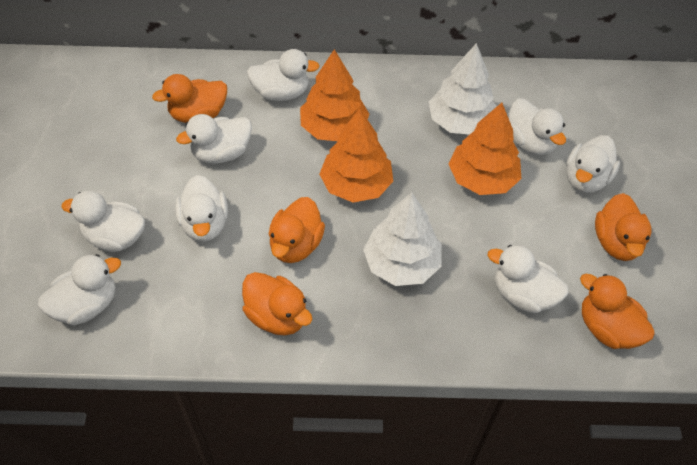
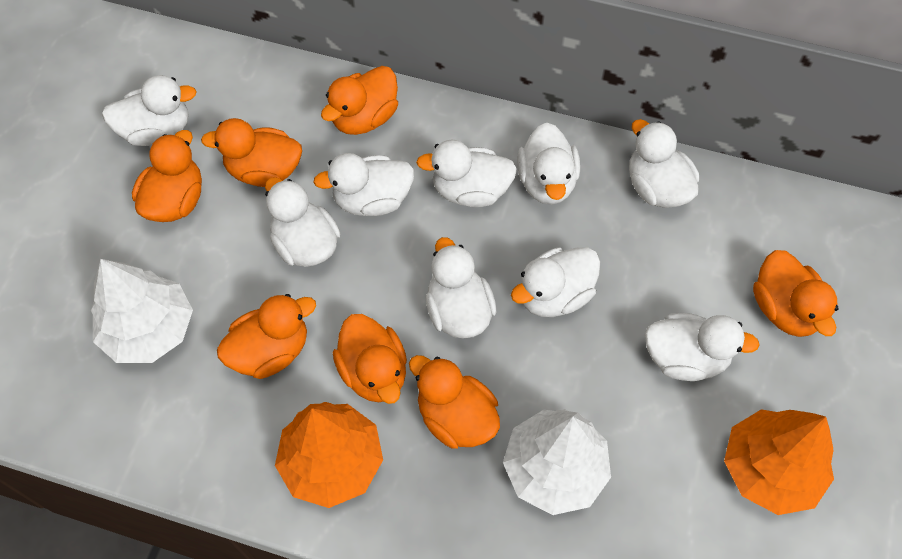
orange duck: [152,74,227,123] [242,272,313,335] [269,197,325,263] [580,274,655,349] [595,193,652,261] = 5 -> [132,130,202,222] [201,118,302,187] [217,294,316,379] [321,66,398,135] [333,314,407,404] [409,355,500,449] [753,250,838,337] = 7
orange tree: [300,49,370,141] [319,108,393,203] [448,103,522,195] = 3 -> [275,402,383,508] [724,410,834,515] = 2
white duck: [38,254,121,325] [61,191,145,252] [175,175,228,242] [176,114,252,164] [247,49,320,101] [488,245,568,313] [508,98,566,155] [566,135,620,193] = 8 -> [102,75,197,146] [265,177,341,267] [313,153,414,216] [416,140,517,207] [426,237,496,338] [511,247,600,317] [517,123,580,205] [629,119,699,208] [645,313,760,381] = 9

